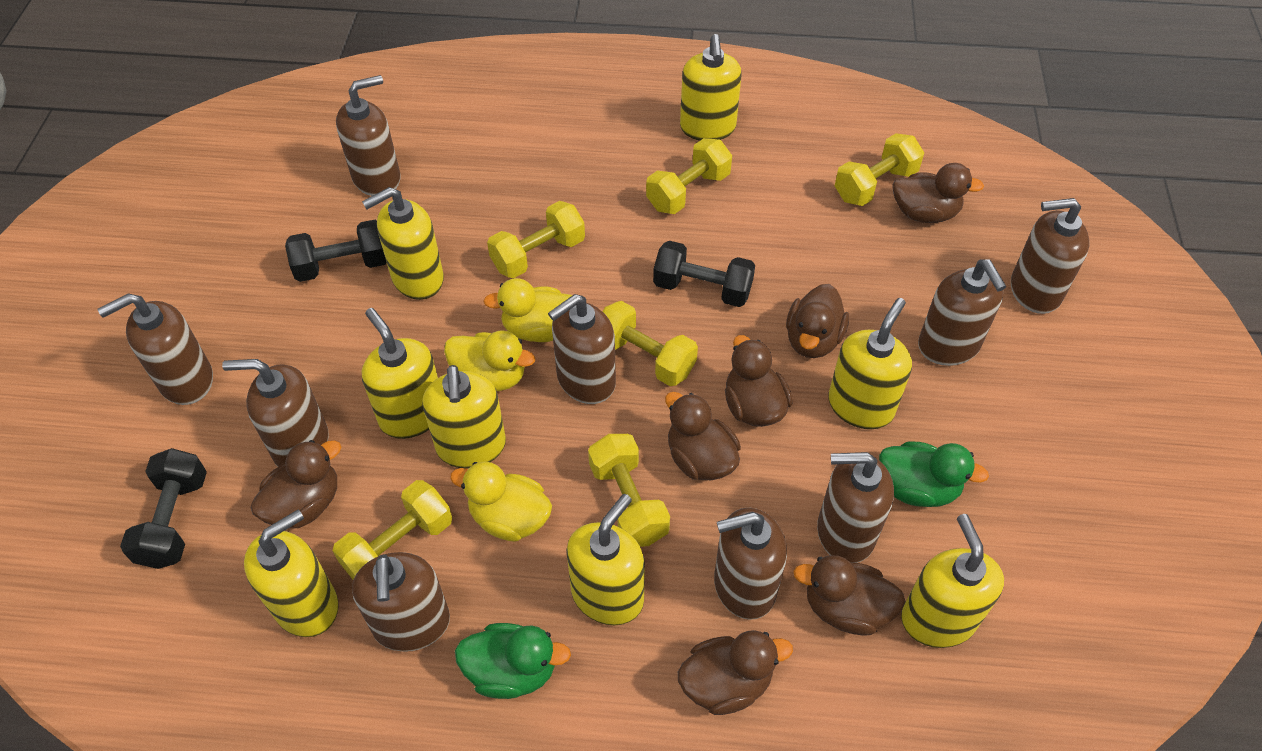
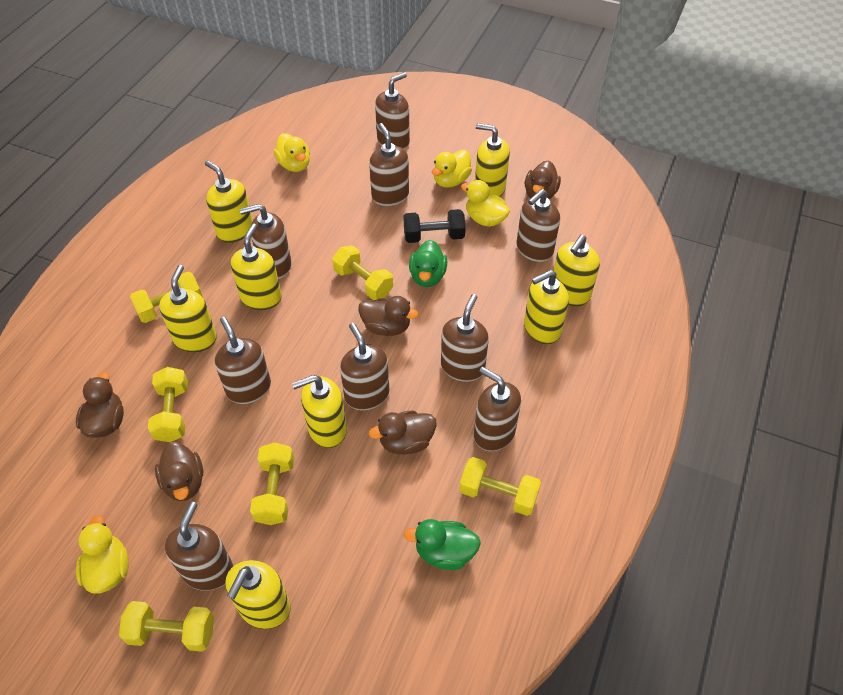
black dumbbell: [120,448,207,569] [285,220,387,282] [653,241,755,307] = 3 -> [403,209,466,243] = 1
brown duck: [251,440,341,528] [665,392,741,480] [678,630,793,715] [725,335,792,427] [786,284,849,358] [793,555,906,635] [892,163,984,223] = 7 -> [76,372,124,438] [155,442,203,501] [358,296,419,336] [369,410,437,454] [525,161,561,199] = 5
yellow duck: [444,330,535,391] [450,462,552,542] [483,278,572,342] = 3 -> [76,515,129,594] [274,133,310,172] [432,150,472,188] [461,180,510,227] = 4

